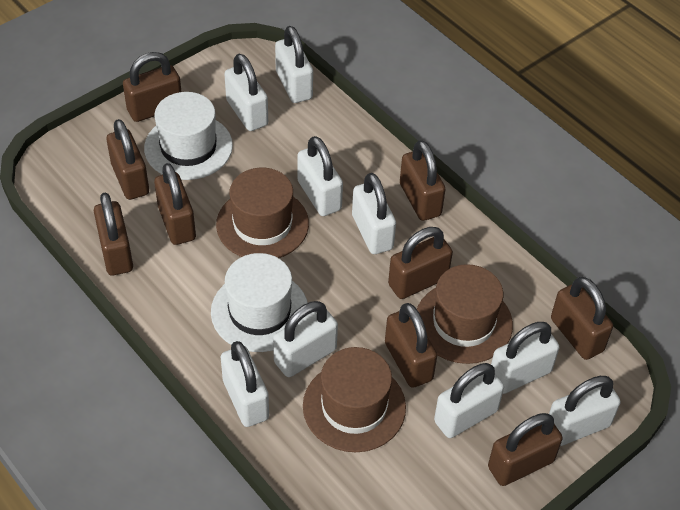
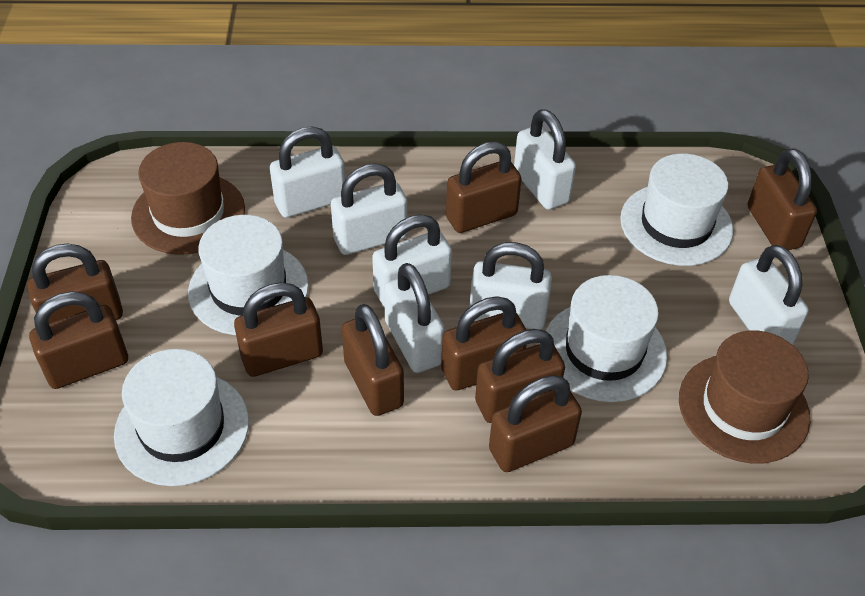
brown hat: [216,168,309,258] [303,347,406,452] [417,264,513,364] = 3 -> [131,142,245,255] [679,330,810,464] = 2
white hat: [144,92,233,180] [211,253,308,352] = 2 -> [114,349,249,486] [188,215,309,335] [545,275,667,402] [620,153,733,266] = 4
white padlock: [221,341,269,427] [224,54,268,131] [273,301,338,377] [275,26,313,103] [297,136,343,216] [352,173,396,254] [434,363,504,438] [491,322,559,394] [549,376,621,446] = 9 -> [270,127,345,218] [331,164,408,255] [372,214,452,307] [384,263,445,373] [470,242,552,330] [514,109,576,210] [729,245,809,345] = 7

